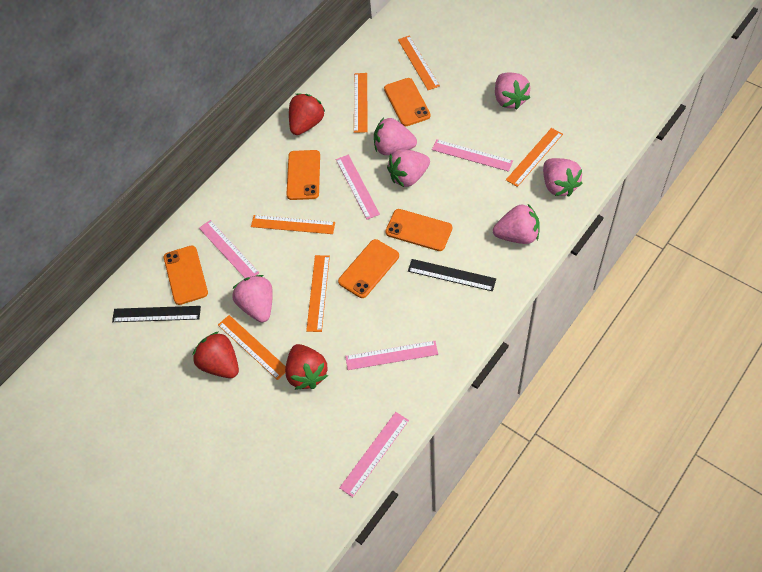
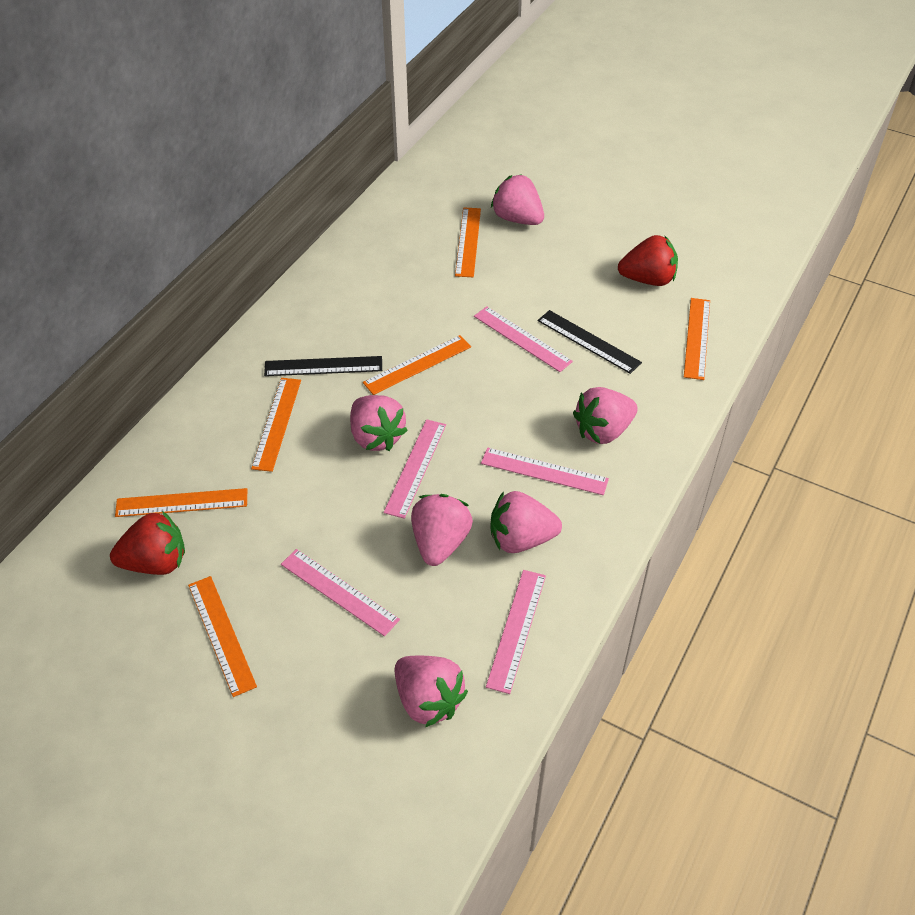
orange phone: [164,246,208,305] [286,150,320,200] [338,239,399,298] [384,78,431,126] [385,209,452,251] = 5 -> none = 0
red strawberry: [193,331,239,378] [285,344,328,390] [289,93,325,135] = 3 -> [110,511,185,575] [618,235,678,286] = 2

